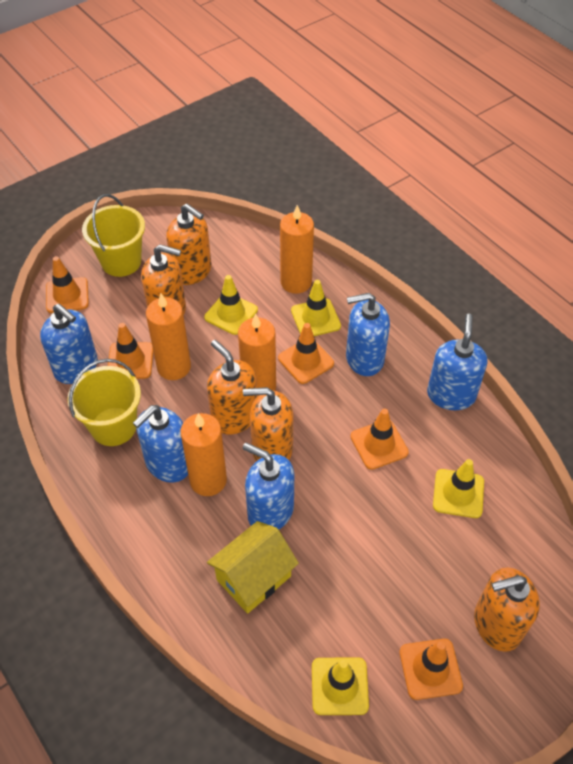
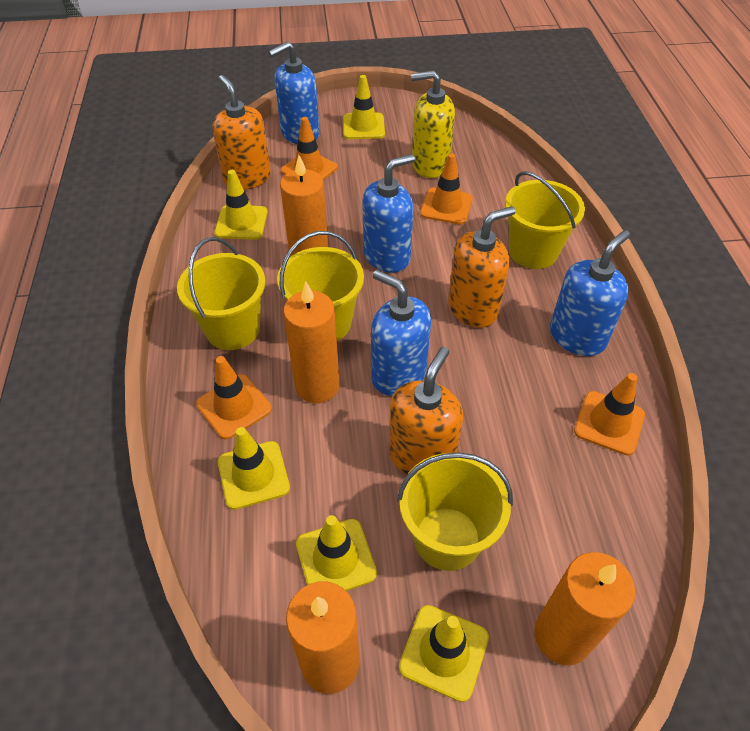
blue soap dispenser: [40,304,98,384] [133,405,188,483] [243,442,294,529] [346,293,390,376] [427,314,487,410] = 5 -> [269,41,320,144] [362,154,415,273] [371,270,431,396] [550,230,630,356] = 4
orange soap dispenser: [141,244,186,316] [166,204,211,285] [207,340,257,435] [243,387,293,461] [474,567,540,652] = 5 -> [212,75,271,190] [389,347,463,475] [448,206,516,328] = 3
orange traffic cone: [46,256,89,313] [108,323,153,379] [278,323,334,384] [350,409,409,470] [399,639,463,700] = 5 -> [196,356,272,439] [281,117,338,180] [420,153,473,225] [574,373,645,456] = 4
yellow bucket: [68,359,141,446] [82,194,145,277] = 2 -> [177,237,266,350] [277,231,364,341] [397,453,513,571] [505,171,585,269] = 4
yellow house: [207,521,299,614] = 1 -> none = 0
yellow soap dispenser: none = 0 -> [411,70,455,178] = 1
yellow traffic cone: [204,275,258,335] [291,280,341,336] [312,657,369,715] [433,459,484,518] = 4 -> [214,170,268,240] [218,427,290,510] [296,515,377,591] [343,75,385,139] [399,605,489,702] = 5

